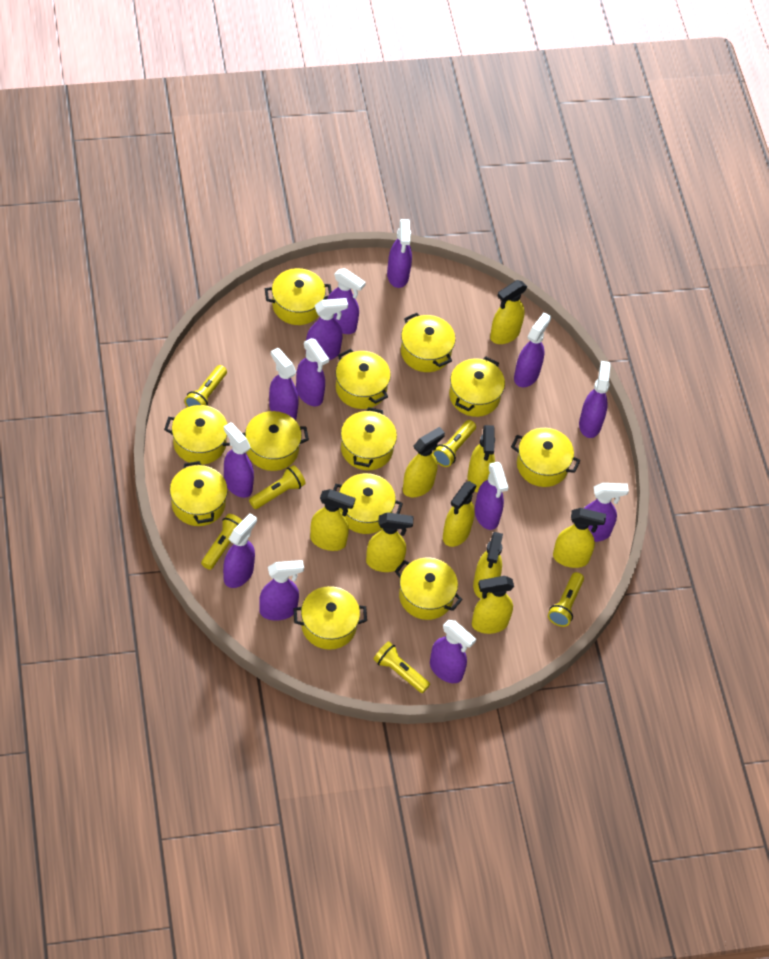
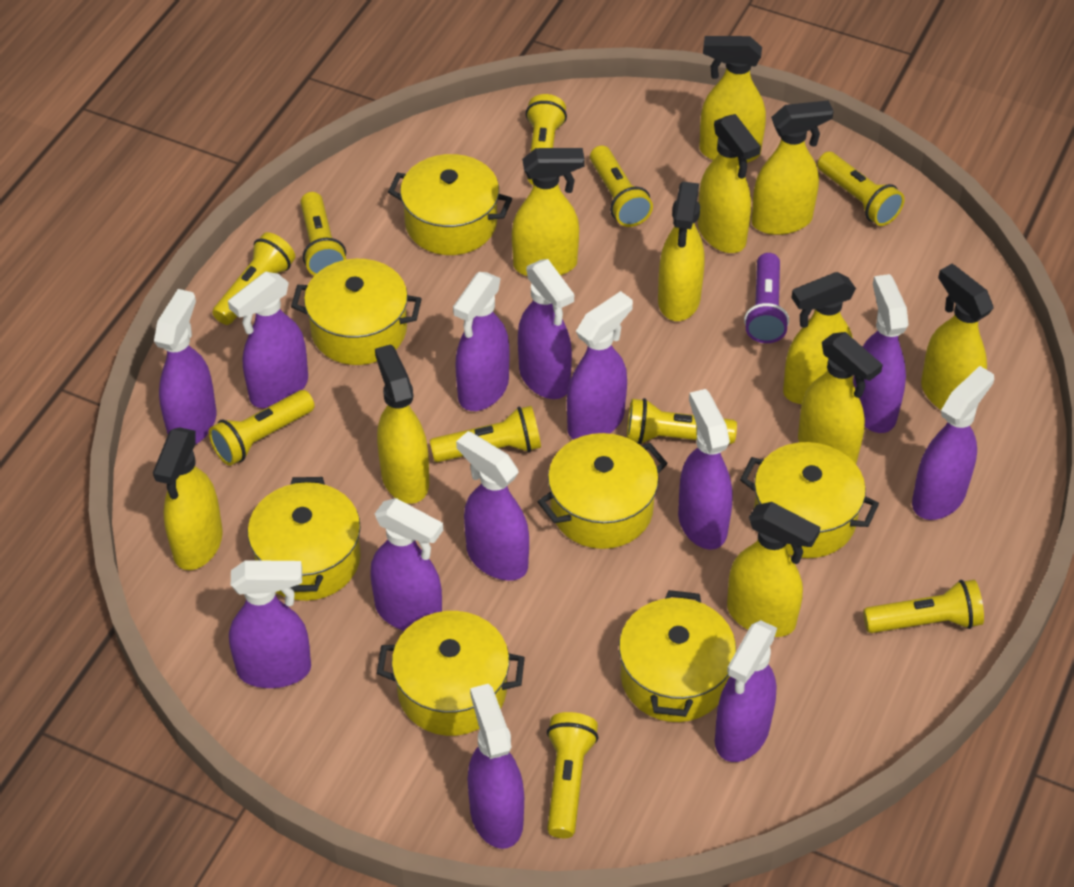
purple flashlight: none = 0 -> [744,253,789,343] = 1
yellow flashlight: [184,365,227,407] [201,514,242,570] [249,465,306,509] [373,641,430,693] [432,420,476,467] [548,572,584,627] = 6 -> [209,390,315,466] [212,232,295,325] [300,192,346,276] [429,406,541,462] [526,94,567,185] [547,712,599,838] [590,145,653,227] [627,398,737,445] [817,152,905,226] [863,580,984,633] = 10
yellow pot: [164,405,230,465] [170,461,228,526] [242,411,309,471] [265,268,332,325] [293,586,367,650] [333,473,403,534] [336,349,391,409] [341,407,397,470] [395,558,463,620] [401,313,455,372] [449,357,505,417] [511,428,581,487] = 12 -> [248,477,361,601] [291,259,422,365] [377,611,525,736] [388,154,512,255] [538,433,668,549] [619,590,736,722] [740,442,879,558] = 7
yellow spray bottle: [310,489,356,551] [366,512,414,572] [403,427,445,497] [443,481,477,547] [467,425,495,493] [472,576,514,634] [473,532,503,599] [490,280,527,344] [553,508,606,568] = 9 -> [153,427,223,570] [375,344,429,504] [512,148,585,276] [658,182,705,321] [698,114,761,253] [699,36,766,163] [727,502,820,637] [752,101,834,235] [783,272,856,404] [798,332,883,464] [921,264,993,410] = 11

